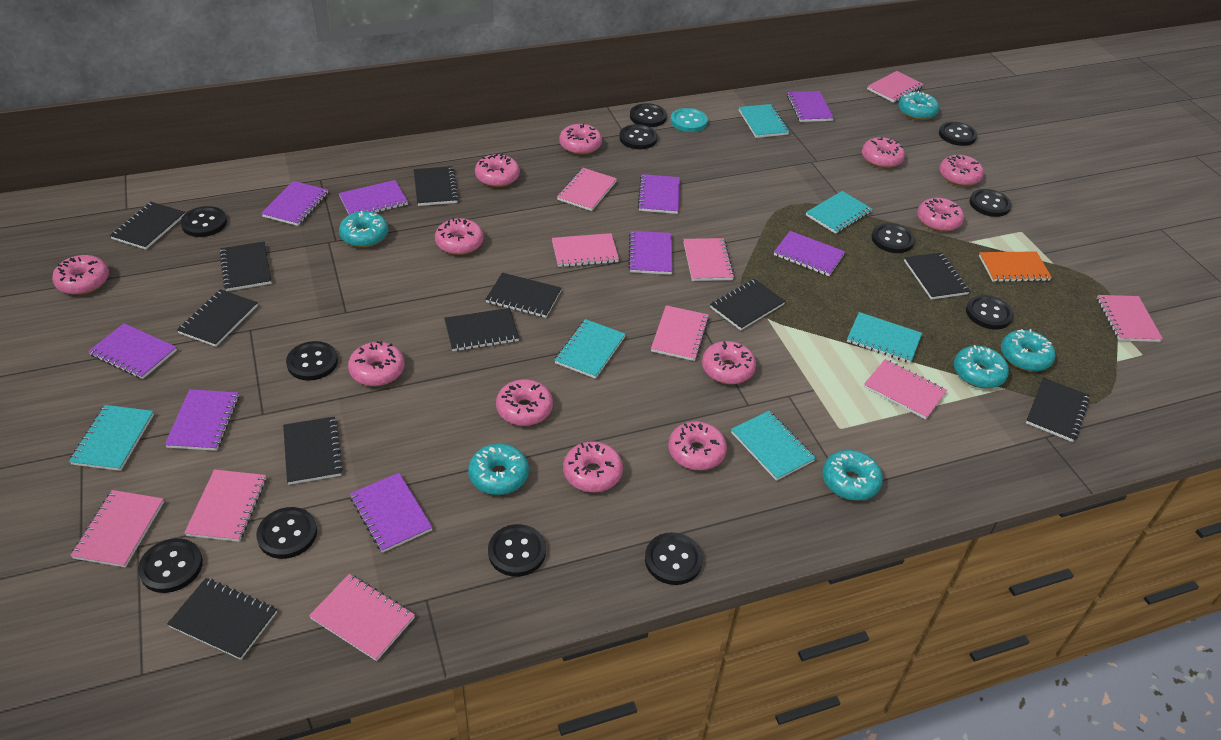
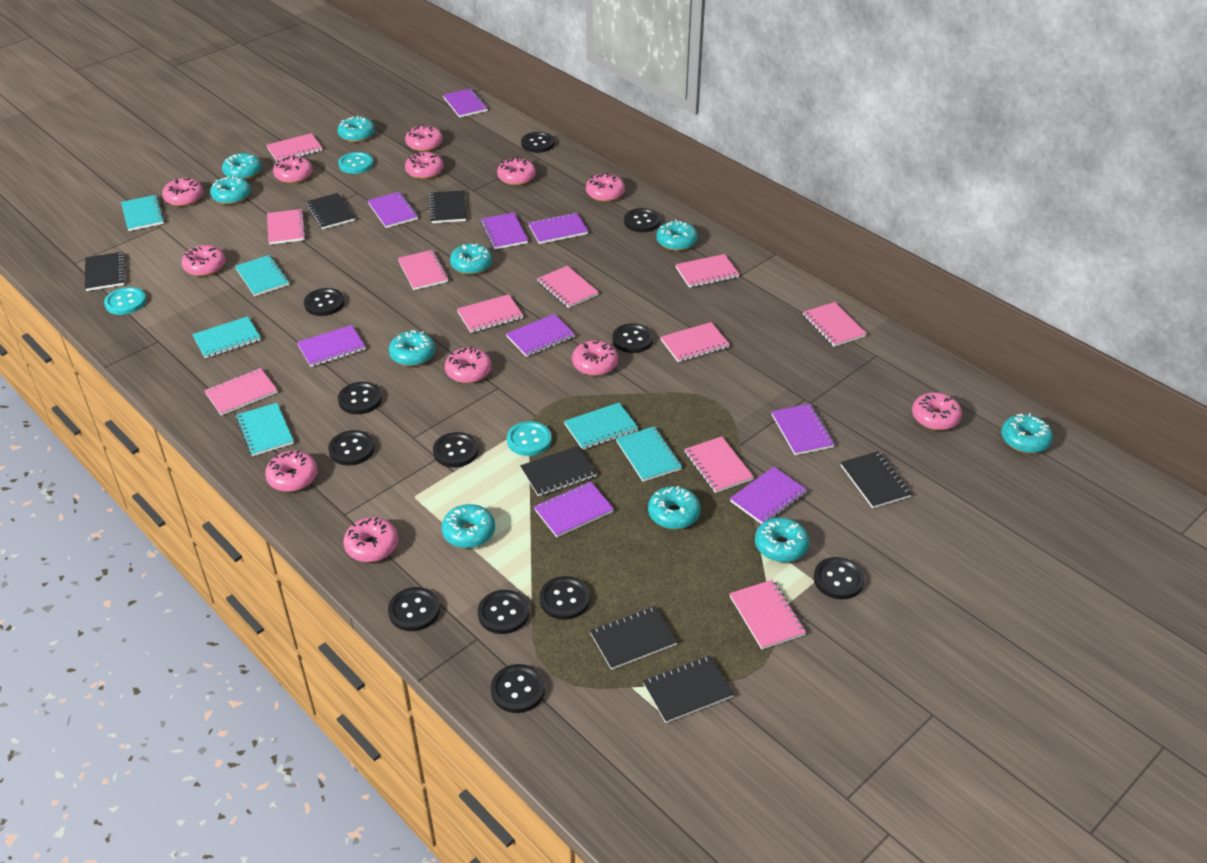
black notebook: [110,202,185,250] [167,578,277,660] [177,289,258,347] [219,241,272,291] [283,416,343,485] [414,166,459,206] [444,308,519,351] [485,273,562,318] [710,279,786,331] [904,253,970,299] [1026,377,1090,442] = 11 -> [85,252,125,291] [306,193,355,229] [429,190,466,223] [520,446,597,496] [590,606,678,670] [643,656,734,723] [840,451,912,508] = 7
orange notebook: [979,251,1052,282] = 1 -> none = 0
pink notebook: [70,490,164,567] [184,469,266,542] [309,574,415,661] [552,233,619,267] [557,168,617,211] [651,305,709,361] [683,238,734,281] [864,359,947,420] [867,71,923,103] [1097,295,1163,342] = 10 -> [204,368,278,416] [266,133,322,161] [267,209,306,245] [398,250,449,290] [457,294,523,333] [537,266,599,308] [661,322,730,362] [675,254,739,288] [684,436,754,493] [729,580,806,649] [803,302,867,347] = 11
turquoise button: [670,108,708,132] = 1 -> [104,287,146,315] [338,152,373,174] [507,421,552,456] = 3
turquoise donut: [339,211,388,247] [468,444,529,495] [822,450,883,501] [898,91,939,120] [954,345,1009,389] [1001,329,1055,371] = 6 -> [210,175,251,204] [222,153,262,180] [338,115,375,142] [389,330,435,366] [441,504,495,548] [450,243,492,275] [648,486,701,529] [656,220,698,251] [755,517,809,562] [1001,413,1053,453] = 10

